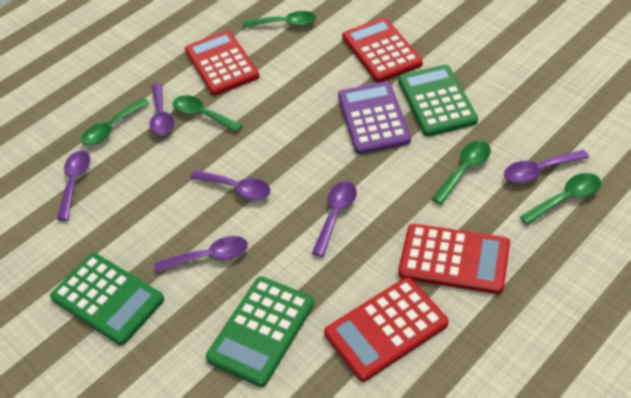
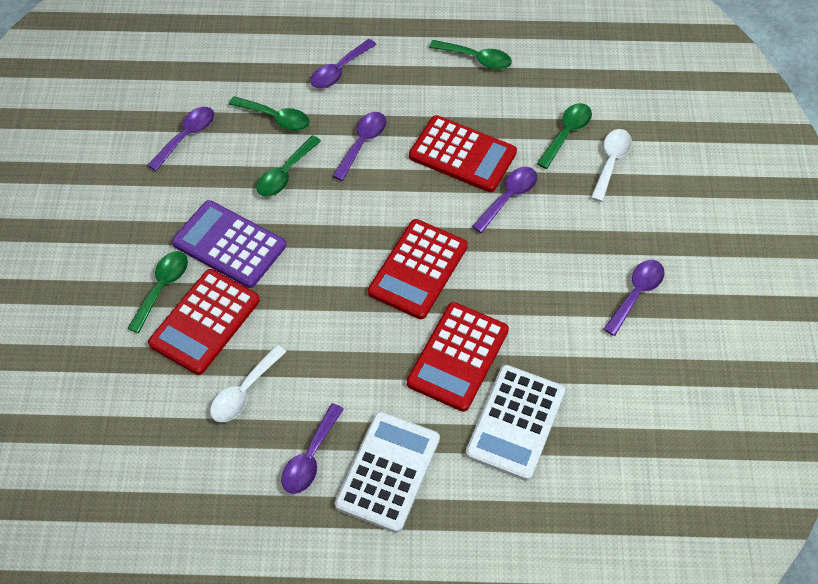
green calculator: [50,253,164,345] [206,277,314,387] [398,64,478,137] = 3 -> none = 0
white calculator: none = 0 -> [335,411,440,533] [465,365,565,481] = 2
white spoon: none = 0 -> [210,345,286,422] [591,129,632,202] = 2

